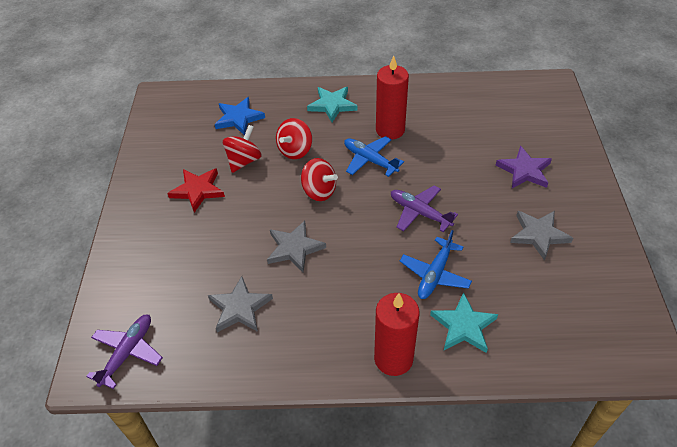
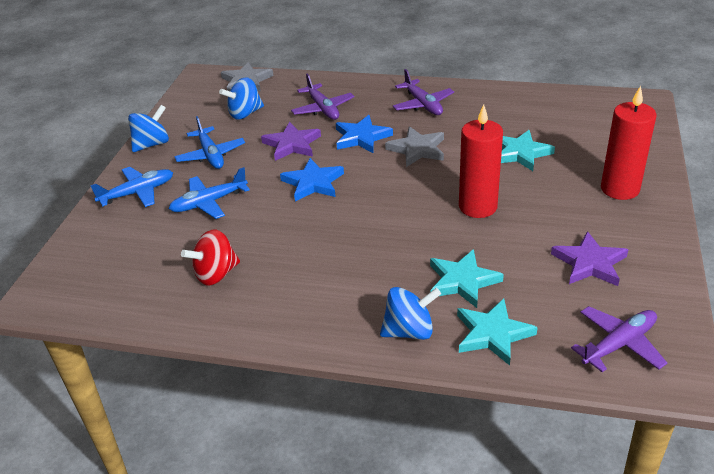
blue plane: [344,136,404,177] [400,230,472,299] = 2 -> [90,167,173,207] [169,167,250,219] [174,116,245,169] = 3
blue spinning top: none = 0 -> [128,105,169,152] [219,77,264,120] [380,287,441,340] = 3
blue star: [215,97,265,135] = 1 -> [280,158,344,201] [336,115,393,153] = 2
grey star: [208,276,273,332] [267,221,326,273] [510,211,573,261] = 3 -> [221,62,274,91] [385,126,444,167] = 2
purple plane: [86,315,163,389] [391,186,458,232] = 2 -> [291,74,354,120] [393,69,454,115] [571,306,667,372] = 3
purple star: [496,146,552,188] = 1 -> [261,122,321,161] [551,231,628,286] = 2
red spinning top: [223,125,261,173] [276,118,312,159] [301,158,338,201] = 3 -> [181,229,240,286] = 1
red star: [167,168,225,213] = 1 -> none = 0
turquoise star: [307,87,357,122] [430,292,498,353] = 2 -> [430,249,504,308] [457,299,538,366] [501,130,555,171] = 3

